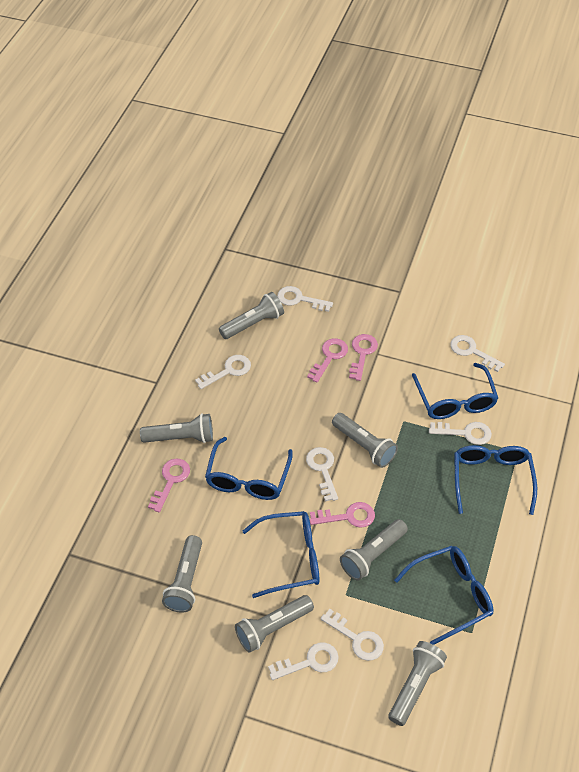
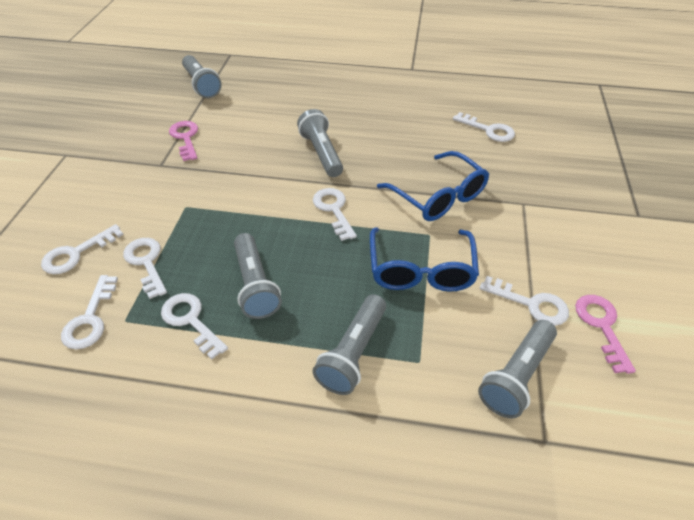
blue glasses: [205,437,293,500] [243,511,319,598] [394,546,494,645] [412,363,498,419] [455,445,537,515] = 5 -> [370,227,479,292] [377,151,489,221] = 2
grey flashlight: [140,413,213,443] [162,535,202,613] [219,292,284,339] [235,595,314,653] [332,413,398,468] [340,519,408,580] [388,641,447,726] = 7 -> [182,55,222,98] [234,233,282,319] [297,109,343,177] [313,294,386,395] [478,320,557,418] = 5
pink key: [148,458,190,513] [307,338,348,383] [310,502,375,528] [349,334,378,381] = 4 -> [169,121,198,161] [575,295,636,374] = 2

